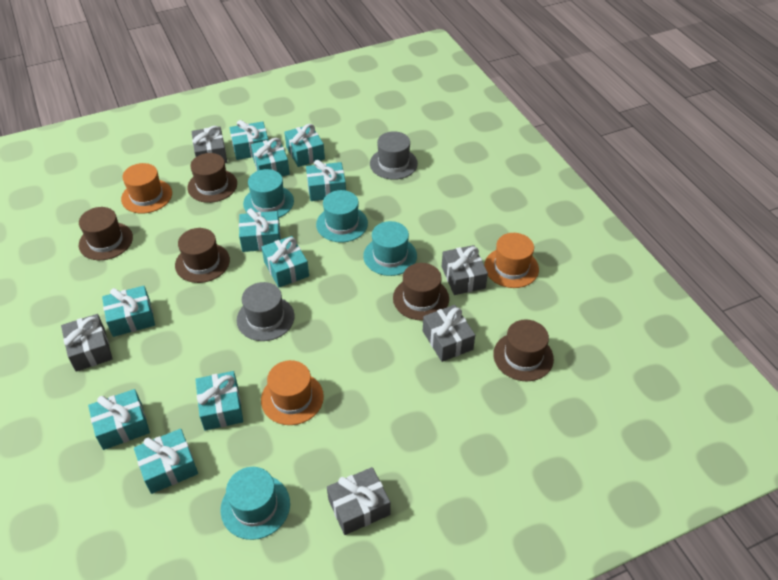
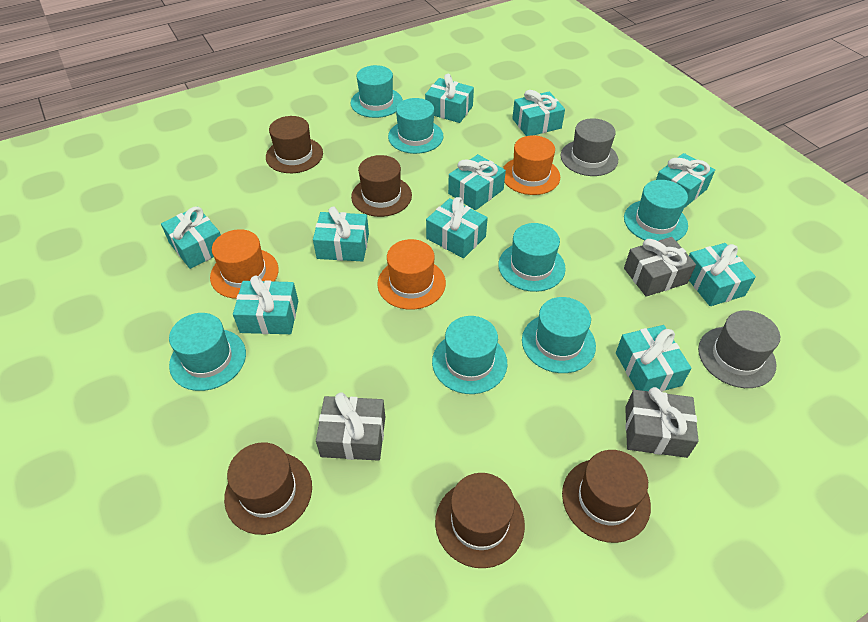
grey gift: [61,314,113,371] [191,126,227,163] [327,467,390,535] [423,305,475,362] [442,245,488,295] = 5 -> [316,393,385,461] [624,237,696,297] [625,387,699,458] = 3
turquoise hat: [220,467,290,540] [243,169,294,218] [316,190,368,242] [363,221,417,276] = 4 -> [169,313,246,391] [351,65,403,118] [388,98,443,154] [432,316,507,394] [498,223,566,292] [522,297,596,373] [624,180,688,241] = 7

